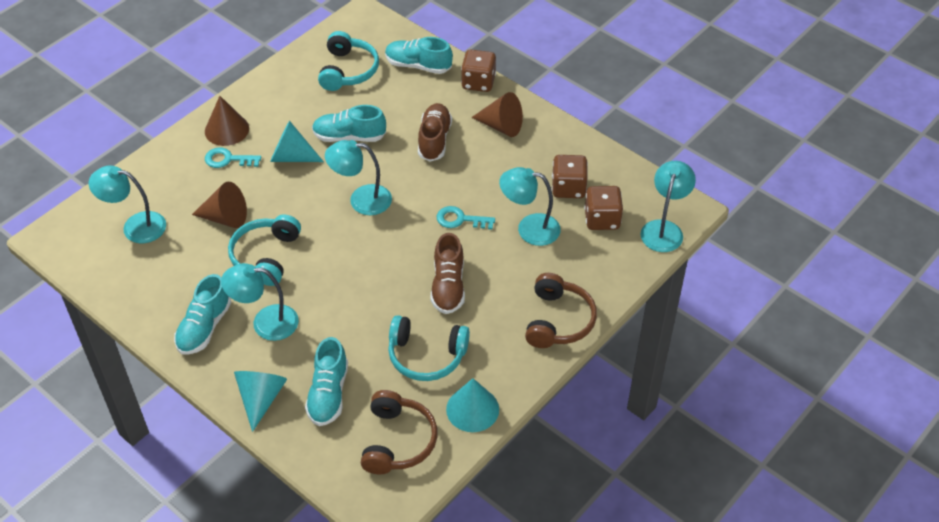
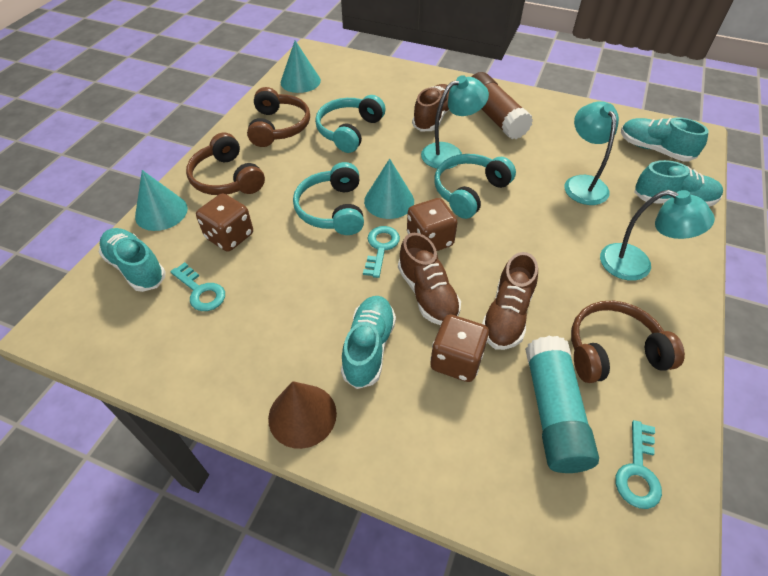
brown cone: [192,182,247,228] [205,96,249,146] [471,92,523,137] = 3 -> [268,381,337,449] = 1
brown glue stick: none = 0 -> [471,72,533,139] = 1
brown headphones: [361,390,438,474] [525,273,597,348] = 2 -> [186,133,265,195] [247,87,310,147] [571,301,685,383] = 3
brown shoe: [418,103,452,162] [431,233,465,314] = 2 -> [398,233,461,325] [412,84,450,132] [482,252,538,350] = 3
turquoise glue stick: none = 0 -> [525,336,599,473] = 1
turquoise key: [205,148,261,168] [437,206,495,230] = 2 -> [170,262,225,311] [363,226,400,278] [615,420,662,509] = 3
turquoise lamp: [89,165,166,243] [221,263,299,341] [325,140,392,215] [499,167,561,246] [641,161,696,252] = 5 -> [421,75,489,169] [564,101,619,205] [600,190,715,281] = 3

